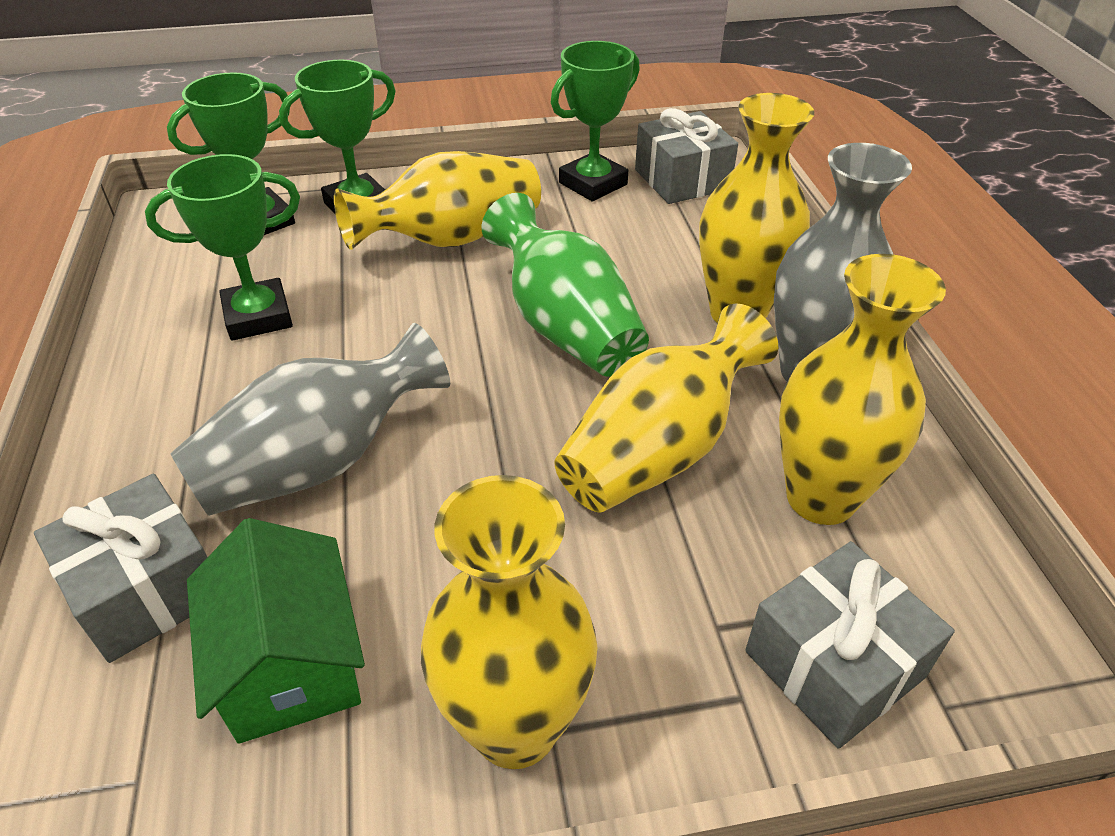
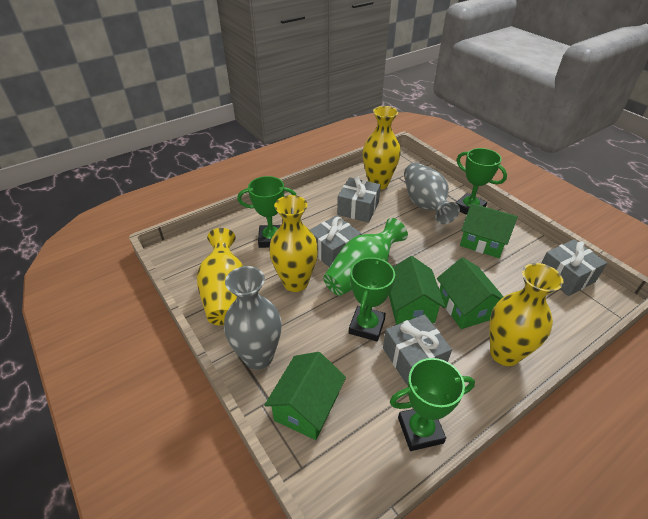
green house: [187,518,365,744] = 1 -> [264,352,346,440] [389,256,446,325] [437,257,504,329] [460,203,518,258] = 4
grey gift: [34,474,207,663] [635,108,738,204] [745,541,955,749] = 3 -> [310,215,362,267] [337,176,381,223] [383,314,452,385] [542,239,607,296] = 4
yellow vase: [334,151,541,250] [421,475,598,769] [554,303,778,512] [699,93,814,323] [779,254,946,525] = 5 -> [197,228,243,325] [269,195,318,292] [363,106,401,190] [489,263,563,366] = 4

